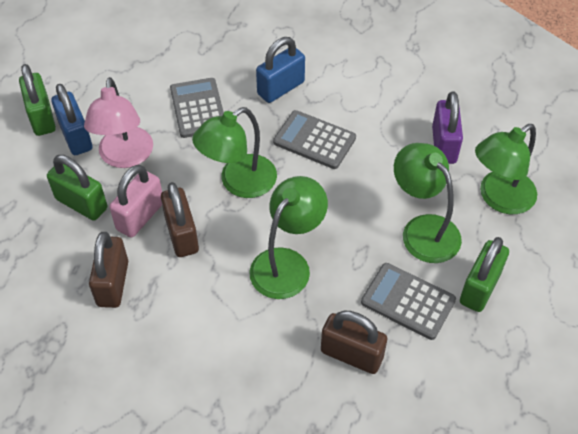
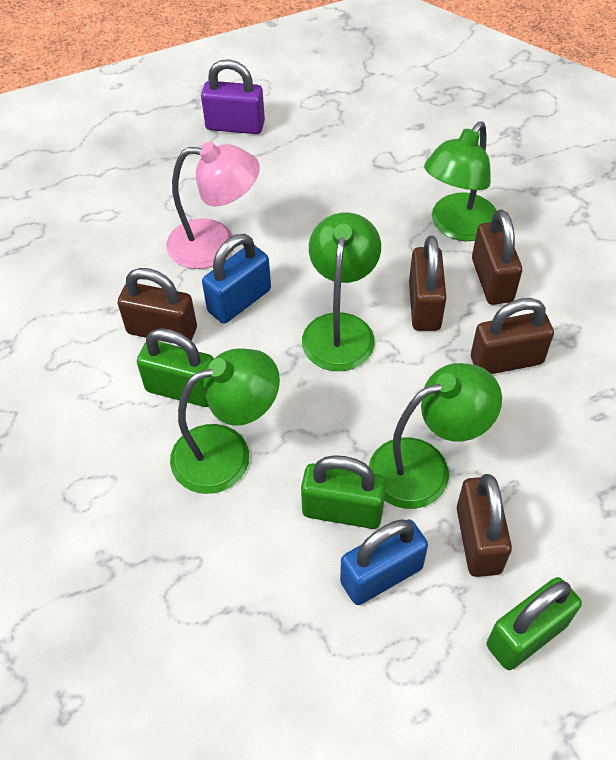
brown padlock: [89,232,128,308] [161,182,199,257] [321,310,387,374] = 3 -> [118,268,197,343] [409,236,447,331] [457,474,512,577] [471,298,554,374] [472,210,522,305] = 5
grey calculator: [170,78,224,138] [273,110,356,169] [361,263,456,340] = 3 -> none = 0
pink padlock: [109,165,162,238] = 1 -> none = 0

